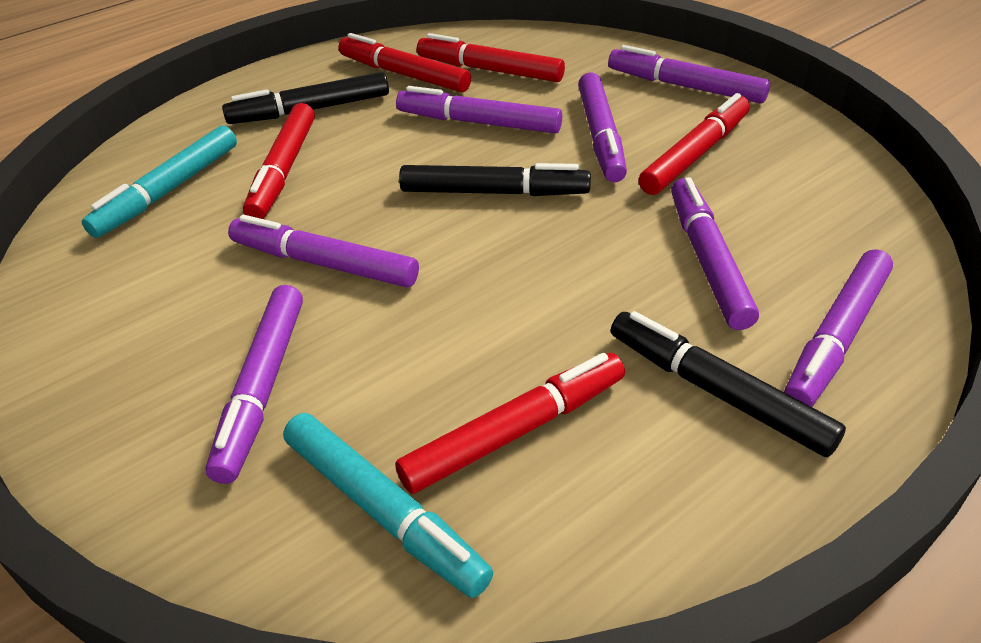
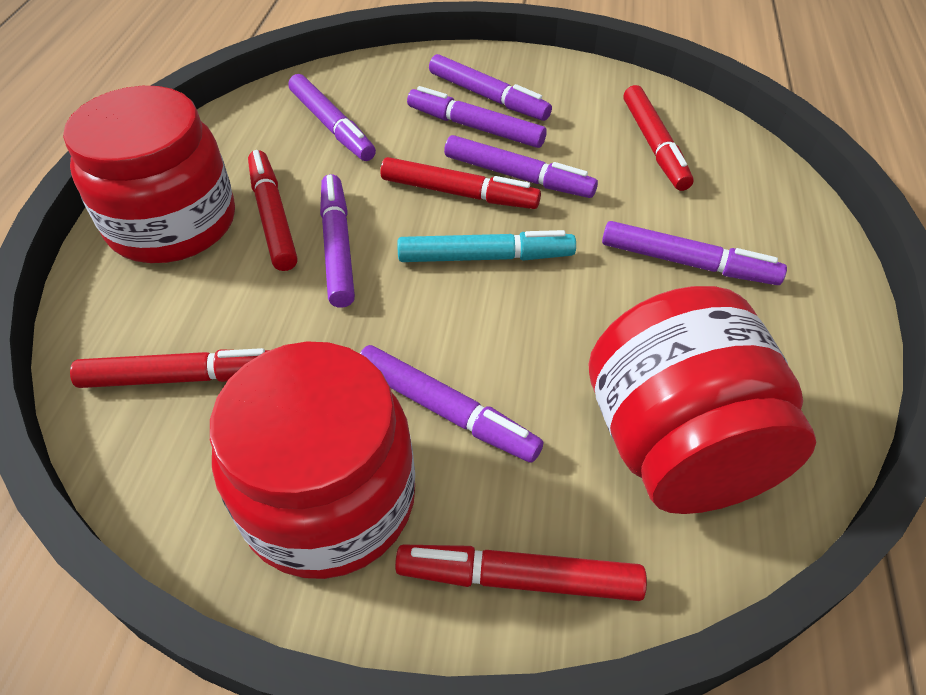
black marker: [222,72,389,124] [399,163,591,196] [611,311,846,457] = 3 -> none = 0
red jar: none = 0 -> [63,86,235,263] [210,341,415,579] [588,286,816,514] = 3
turquoise marker: [82,126,237,238] [283,413,493,598] = 2 -> [397,230,576,262] = 1

